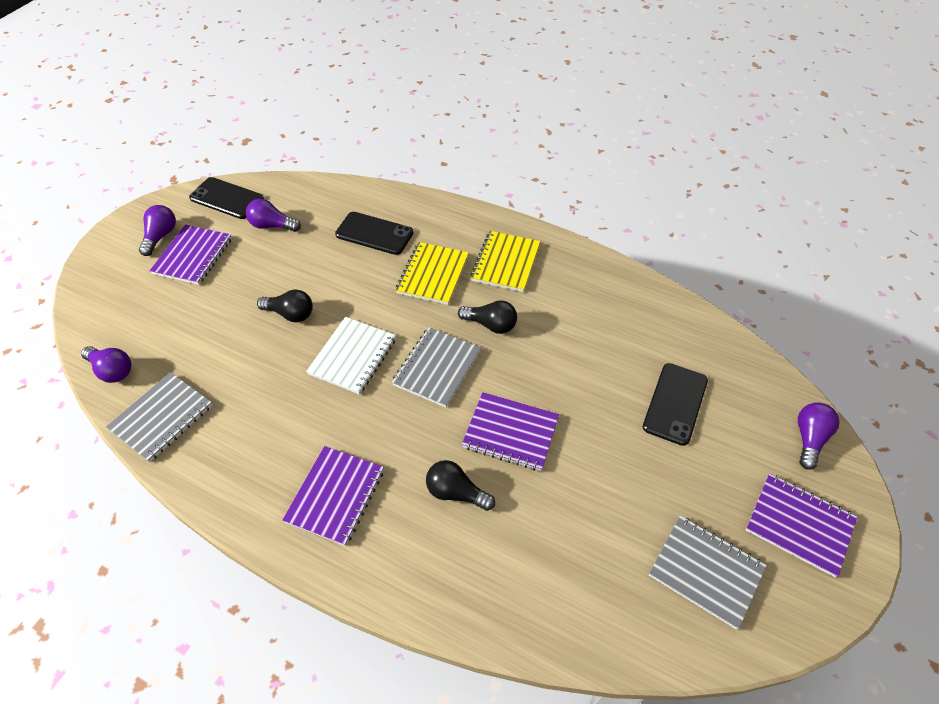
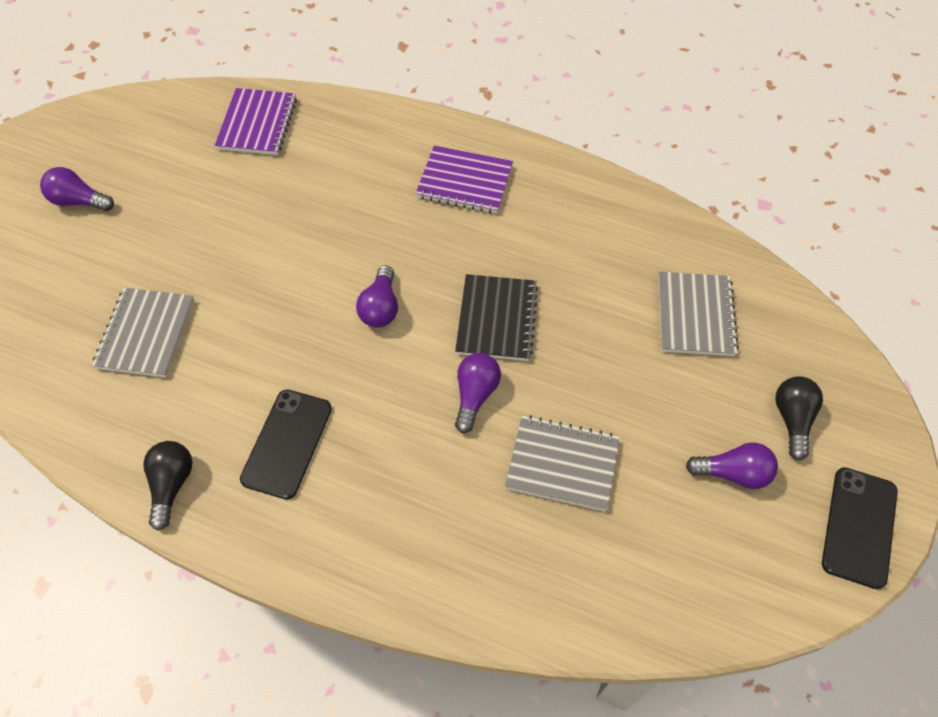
black light bulb: [257,290,313,322] [426,460,495,511] [458,300,517,334] = 3 -> [143,441,192,531] [775,376,823,461] = 2
black notebook: none = 0 -> [455,274,538,361] = 1
black phone: [189,177,264,219] [335,212,414,255] [643,363,708,446] = 3 -> [240,389,332,499] [822,467,898,589] = 2
purple notebook: [150,225,232,285] [282,446,384,546] [462,392,559,471] [746,473,857,577] = 4 -> [215,88,297,155] [416,146,513,213] = 2
white notebook: [306,317,396,395] = 1 -> none = 0
yellow notebook: [396,242,469,305] [471,231,540,292] = 2 -> none = 0

